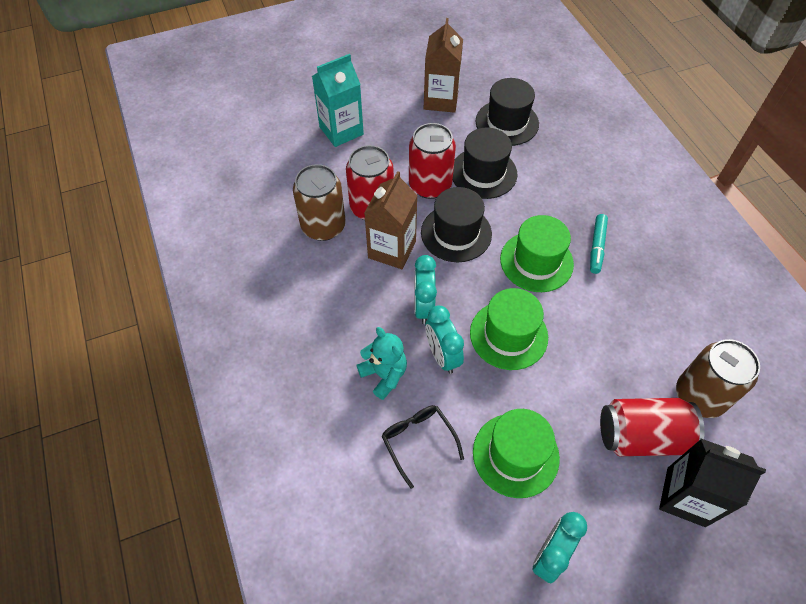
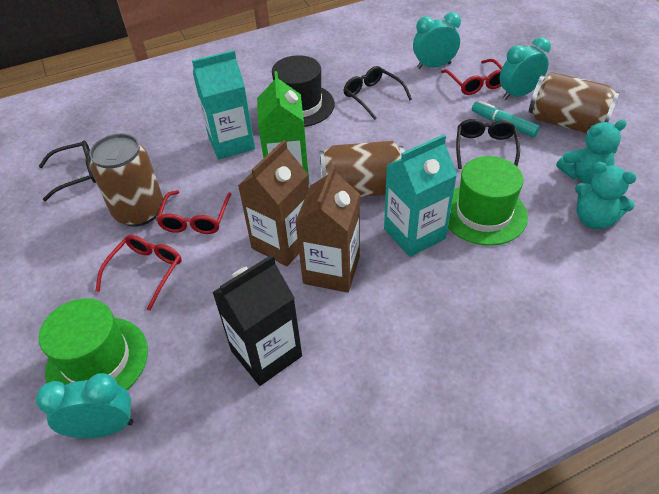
black glasses: [382,405,464,489] = 1 -> [39,140,96,201] [343,66,412,120] [456,119,520,169] = 3
black hat: [421,187,492,262] [453,128,518,199] [476,78,539,146] = 3 -> [272,55,335,127] = 1
brown can: [293,164,346,241] [676,339,760,418] = 2 -> [89,133,163,227] [320,141,405,197] [529,72,620,133] = 3
green carton: none = 0 -> [257,71,309,184] = 1
green hat: [470,288,548,370] [473,409,560,498] [500,215,574,292] = 3 -> [39,298,148,390] [448,156,528,246] = 2
red can: [346,145,394,220] [409,123,456,199] [600,398,705,456] = 3 -> none = 0
red glasses: none = 0 -> [96,235,182,311] [156,190,231,234] [441,59,502,95] = 3
turquoise carton: [312,54,364,147] = 1 -> [192,50,255,160] [384,134,457,257] = 2
turquoise teddy bear: [356,327,407,400] = 1 -> [556,120,627,184] [575,162,637,229] = 2

